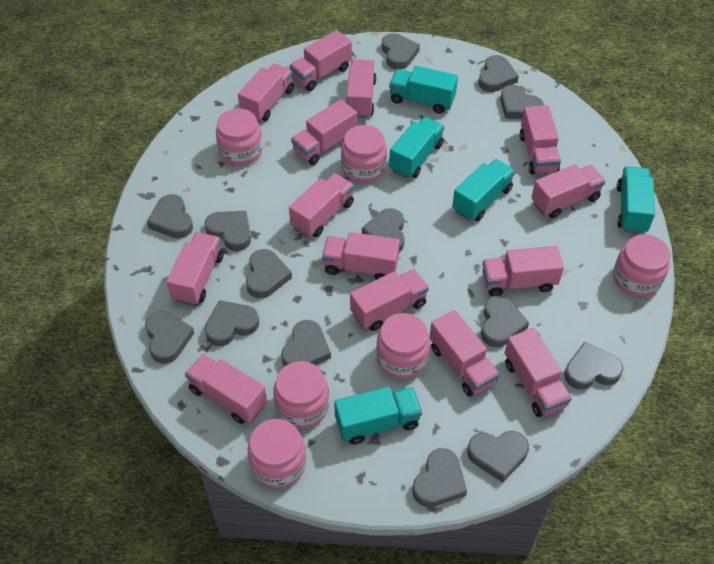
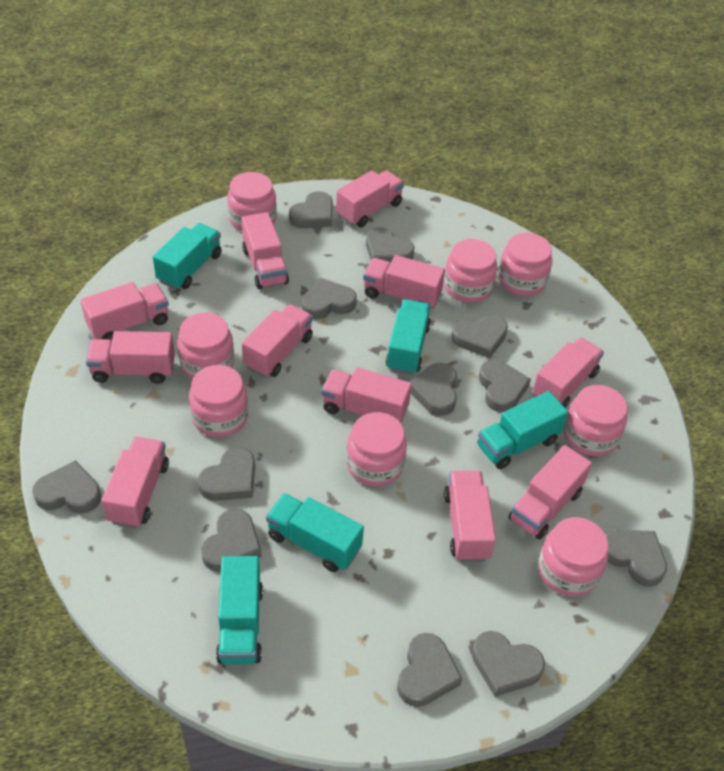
grey heart: [145,311,194,364] [147,194,193,239] [204,211,251,251] [205,300,259,346] [246,249,292,298] [281,320,331,367] [362,208,405,252] [382,33,420,69] [412,448,467,507] [467,431,529,482] [479,55,519,92] [481,295,529,347] [500,85,544,119] [564,342,623,390] = 14 -> [32,460,101,514] [198,447,255,501] [201,509,262,572] [289,191,332,228] [302,278,357,319] [366,227,414,263] [397,633,462,707] [409,363,457,416] [451,315,508,358] [472,631,545,697] [479,360,531,412] [606,530,667,587] = 12
pink jar: [216,108,263,166] [248,419,306,488] [273,361,329,429] [341,125,387,183] [376,313,430,379] [613,234,670,297] = 6 -> [177,313,234,379] [189,365,248,437] [227,172,277,231] [346,412,407,487] [444,239,497,303] [498,233,552,296] [538,517,608,596] [564,385,627,457] = 8
pink truck: [167,232,224,306] [185,354,267,424] [238,63,294,122] [289,173,354,238] [290,30,352,91] [291,99,357,165] [322,232,400,280] [347,59,376,118] [350,269,429,331] [430,310,500,396] [482,246,564,297] [505,328,572,417] [520,105,561,175] [531,164,605,219] = 14 -> [80,282,169,340] [86,331,175,384] [101,437,169,528] [242,212,289,289] [242,304,313,377] [321,367,412,423] [336,170,404,227] [363,255,445,308] [444,471,496,562] [508,445,592,539] [532,338,604,408] = 11

